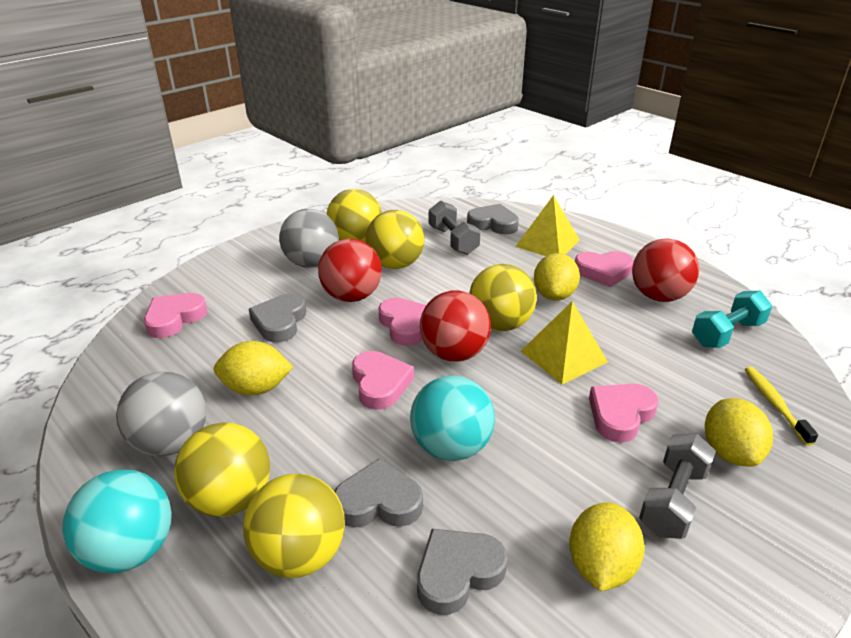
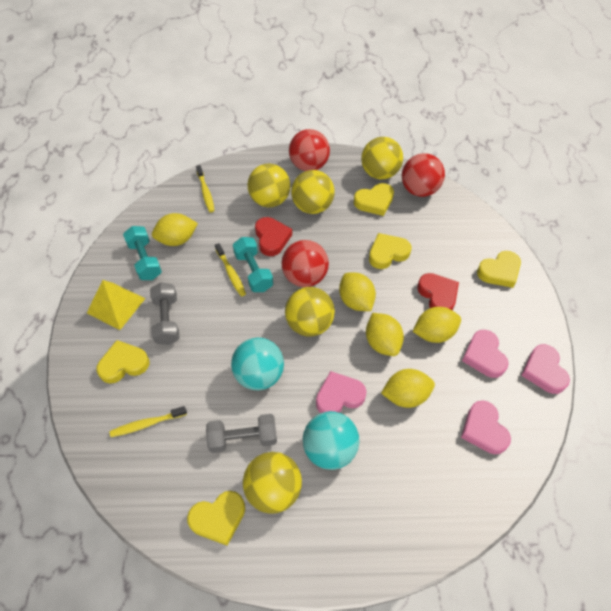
grey ball: [116,371,206,456] [279,209,339,268] = 2 -> none = 0
grey heart: [249,294,306,342] [334,458,423,527] [417,529,508,615] [467,204,519,235] = 4 -> none = 0
pink heart: [144,293,208,338] [352,351,414,410] [379,298,426,346] [575,251,634,287] [589,384,659,443] = 5 -> [316,371,367,413] [461,401,511,454] [462,330,509,378] [521,344,570,394] = 4
red heart: none = 0 -> [255,217,292,256] [417,273,459,310] = 2
turquoise dumbbell: [692,291,772,348] = 1 -> [123,226,162,280] [233,237,273,292] = 2
yellow heart: none = 0 -> [96,340,149,384] [187,491,245,546] [354,183,394,216] [369,233,411,269] [477,251,521,288] = 5
yellow lemon: [214,341,293,395] [534,253,580,300] [569,502,645,591] [705,398,773,467] = 4 -> [152,213,198,246] [339,272,376,311] [366,313,404,356] [381,369,435,408] [413,307,461,343] = 5
yellow pyramid: [515,195,580,256] [521,301,608,384] = 2 -> [87,280,146,330] = 1
yellow toothbrush: [745,367,818,446] = 1 -> [109,406,187,437] [196,165,214,213] [215,243,246,297] = 3

